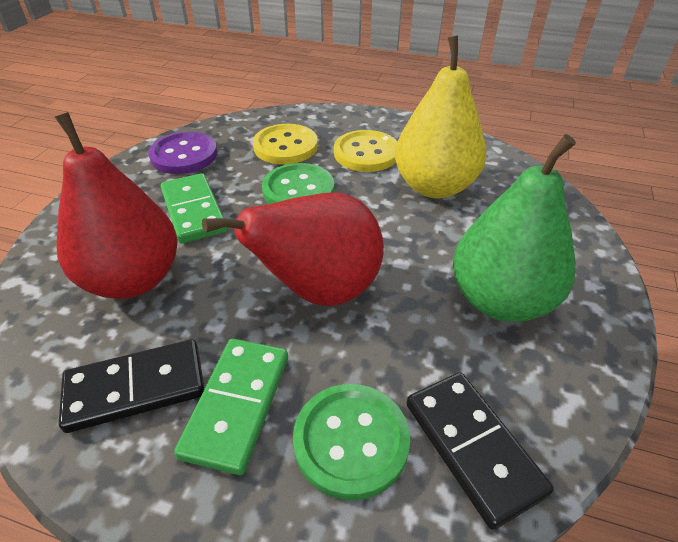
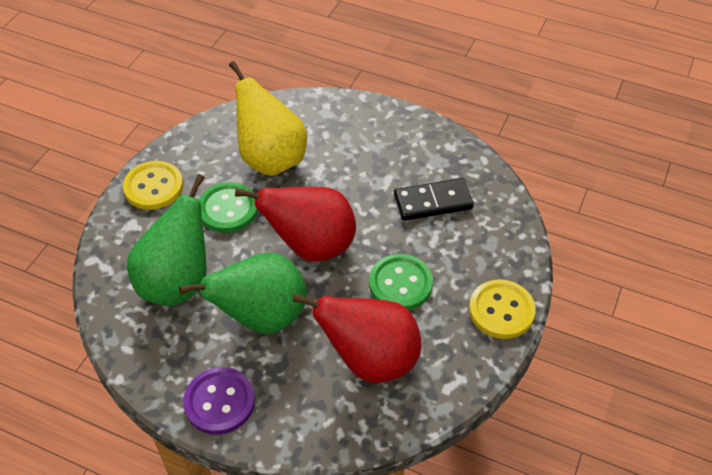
black domino: [59,339,204,433] [406,372,554,530] = 2 -> [394,178,474,221] = 1
green domino: [161,173,227,244] [174,339,288,475] = 2 -> none = 0
green pear: [453,134,576,322] = 1 -> [127,174,206,306] [179,253,307,334] = 2

